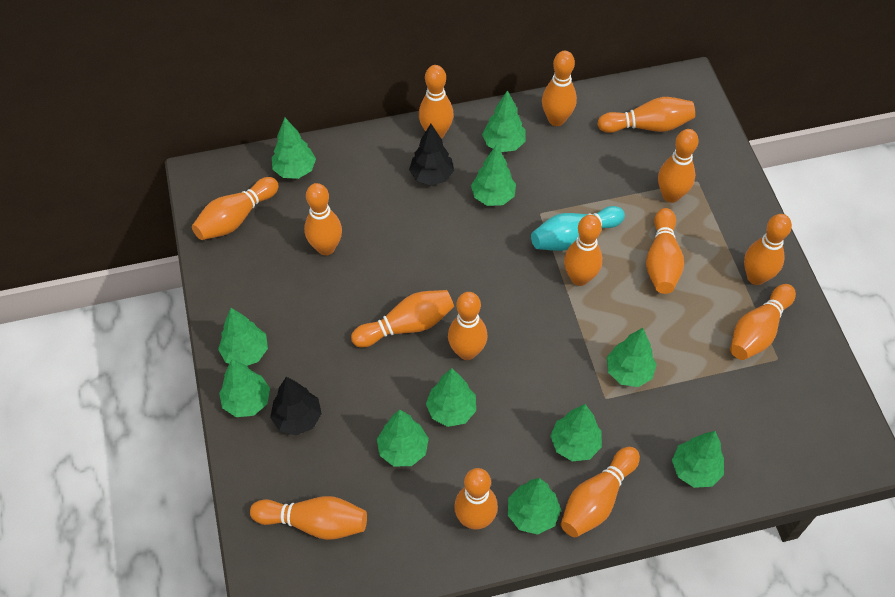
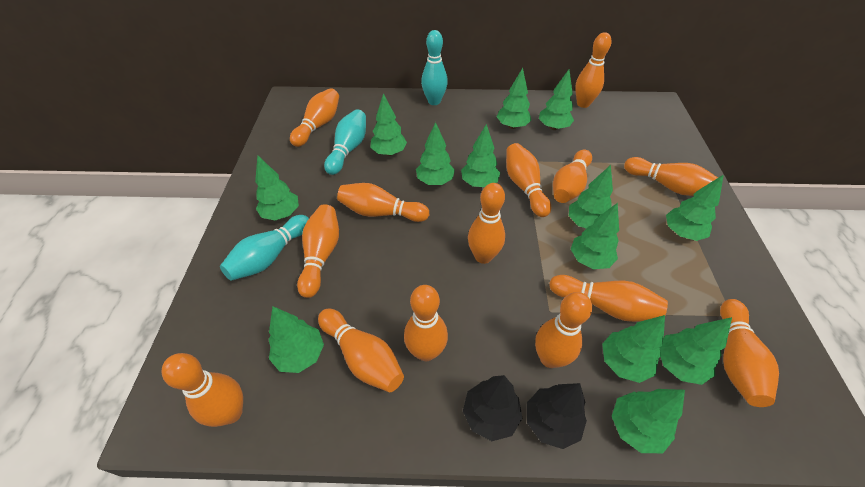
green tree: [218,308,268,366] [219,359,270,417] [272,118,316,179] [377,410,429,466] [426,368,476,427] [471,145,516,206] [482,90,525,152] [508,478,561,535] [550,404,602,461] [607,328,657,387] [672,431,724,488] = 11 -> [255,155,299,220] [269,306,324,373] [370,93,407,156] [416,122,455,185] [461,124,500,187] [497,68,531,129] [539,70,574,130] [569,165,613,228] [571,203,619,269] [602,315,665,383] [612,389,685,453] [660,317,732,385] [666,174,724,241] = 13
orange bowling pin: [192,177,279,240] [250,496,367,540] [304,183,342,255] [351,290,454,348] [419,65,454,139] [448,292,487,360] [454,468,498,530] [542,51,577,126] [561,447,640,537] [564,215,602,286] [597,97,695,133] [646,208,684,294] [658,129,699,203] [730,284,796,360] [744,214,792,285] = 15 -> [162,353,243,427] [290,88,339,147] [297,204,339,298] [318,309,404,392] [337,183,429,222] [404,285,448,361] [468,183,505,264] [506,143,551,217] [535,292,592,368] [549,275,668,322] [553,150,592,203] [575,32,611,108] [624,157,718,196] [720,299,779,407] = 14
turquoise bowling pin: [531,206,625,251] = 1 -> [220,215,309,281] [324,109,366,175] [421,30,448,105] = 3

